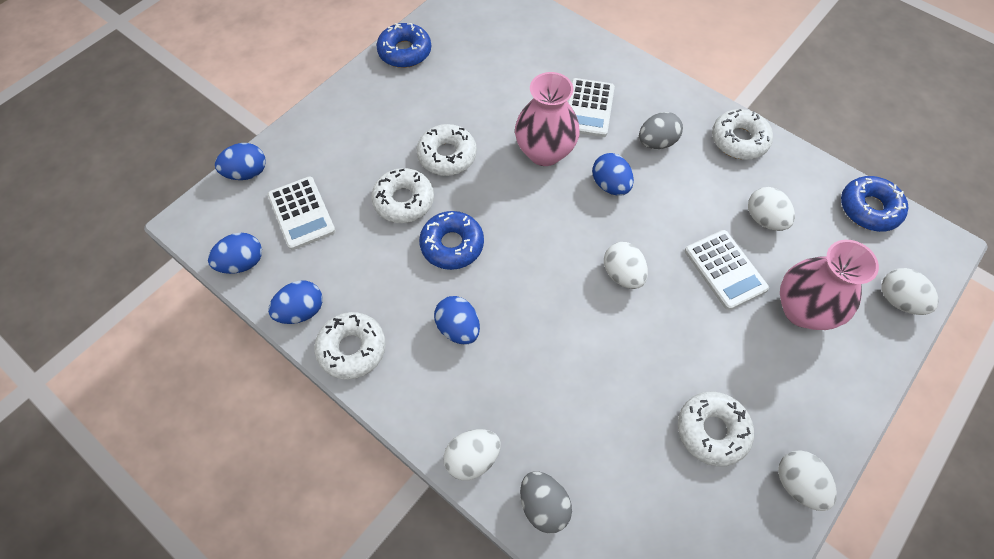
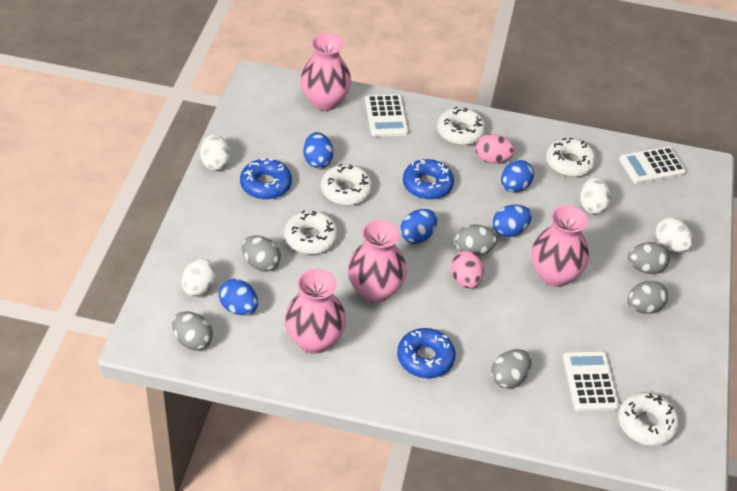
grey egg: [520,471,572,534] [639,112,683,149] = 2 -> [172,311,213,351] [242,235,281,272] [455,225,497,256] [491,349,532,389] [627,280,668,314] [628,242,670,274] = 6
pink egg: none = 0 -> [451,251,484,289] [475,134,515,163] = 2
pink vase: [515,72,580,166] [780,240,879,330] = 2 -> [284,269,346,354] [300,33,351,111] [347,220,407,303] [531,205,589,287] = 4
white egg: [443,429,501,480] [604,242,648,289] [748,187,795,231] [778,450,837,511] [882,268,939,315] = 5 -> [182,258,217,297] [200,134,231,171] [580,177,611,214] [655,217,693,252] = 4

